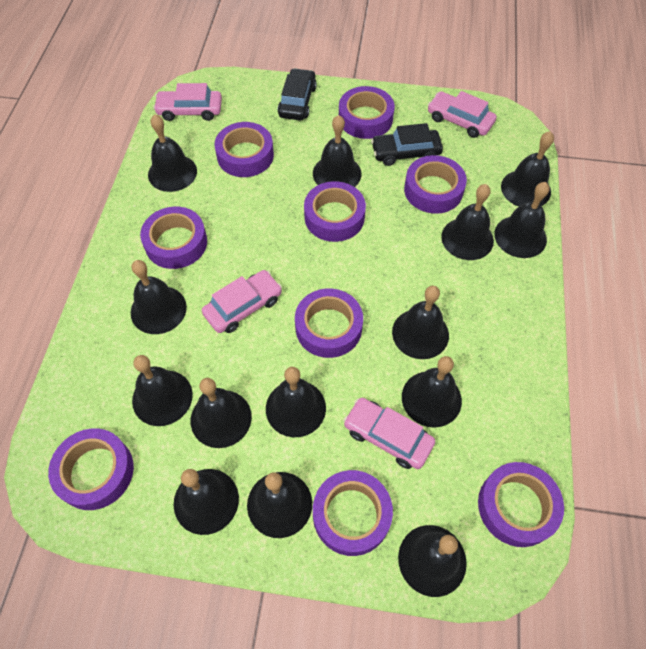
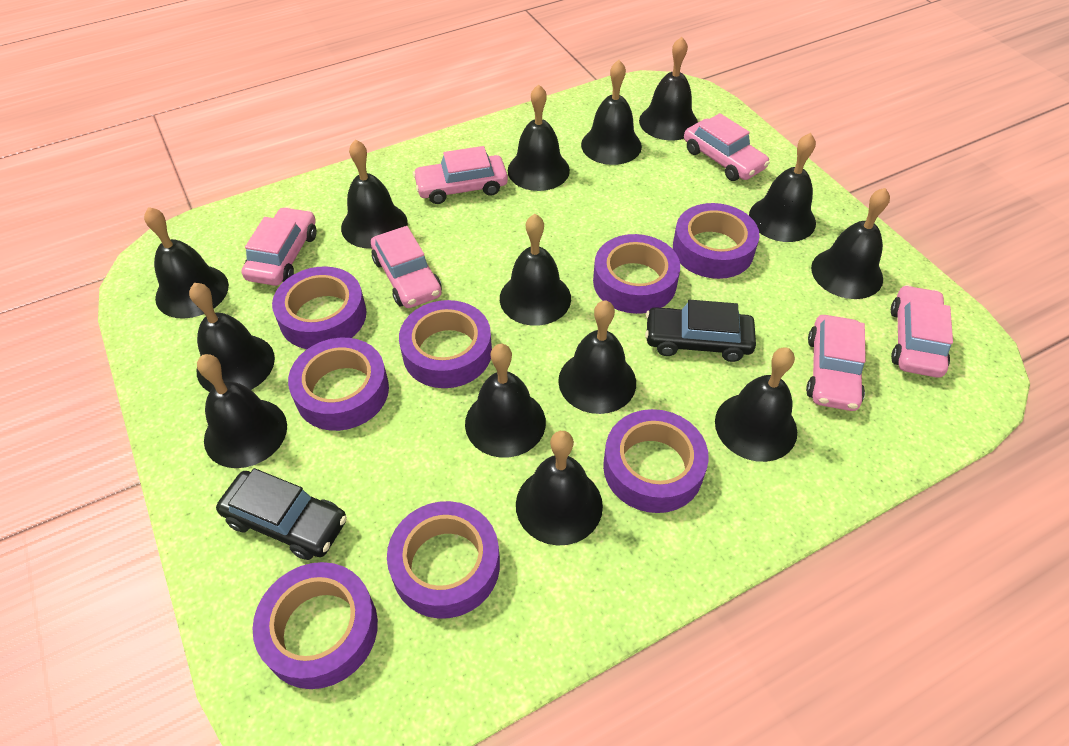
pink car: [153,83,222,121] [202,270,282,333] [343,398,435,469] [428,91,497,138] = 4 -> [242,207,316,286] [371,226,442,308] [413,146,508,204] [684,113,770,181] [806,315,866,411] [891,285,953,378] = 6
purple tape: [48,428,134,510] [140,207,207,269] [214,122,274,177] [295,288,363,358] [304,181,366,242] [313,470,393,556] [339,86,395,139] [404,155,467,214] [478,462,564,547] = 9 -> [252,562,378,689] [272,266,367,349] [288,338,389,431] [387,501,500,619] [399,300,492,388] [593,234,680,314] [603,409,709,513] [673,203,760,279] = 8

